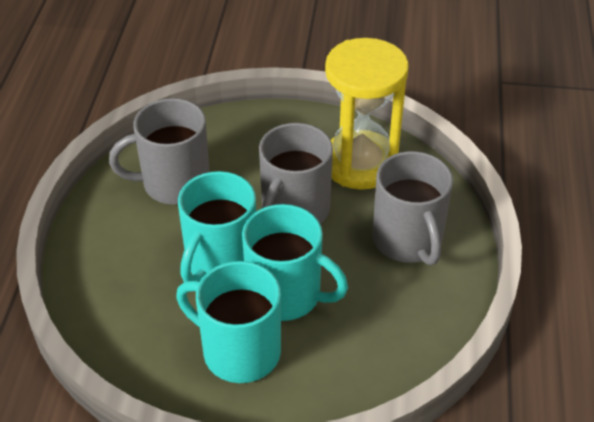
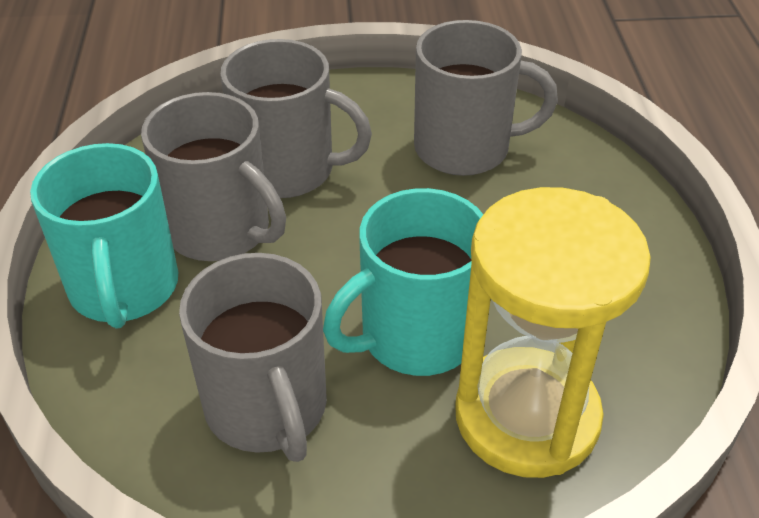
grey mug: [109,98,210,205] [259,123,333,224] [373,151,453,266] = 3 -> [141,92,286,261] [179,253,327,462] [220,39,372,198] [414,20,558,176] = 4
turquoise mug: [176,261,281,383] [178,171,256,282] [242,204,348,321] = 3 -> [30,143,178,329] [323,188,483,376] = 2

